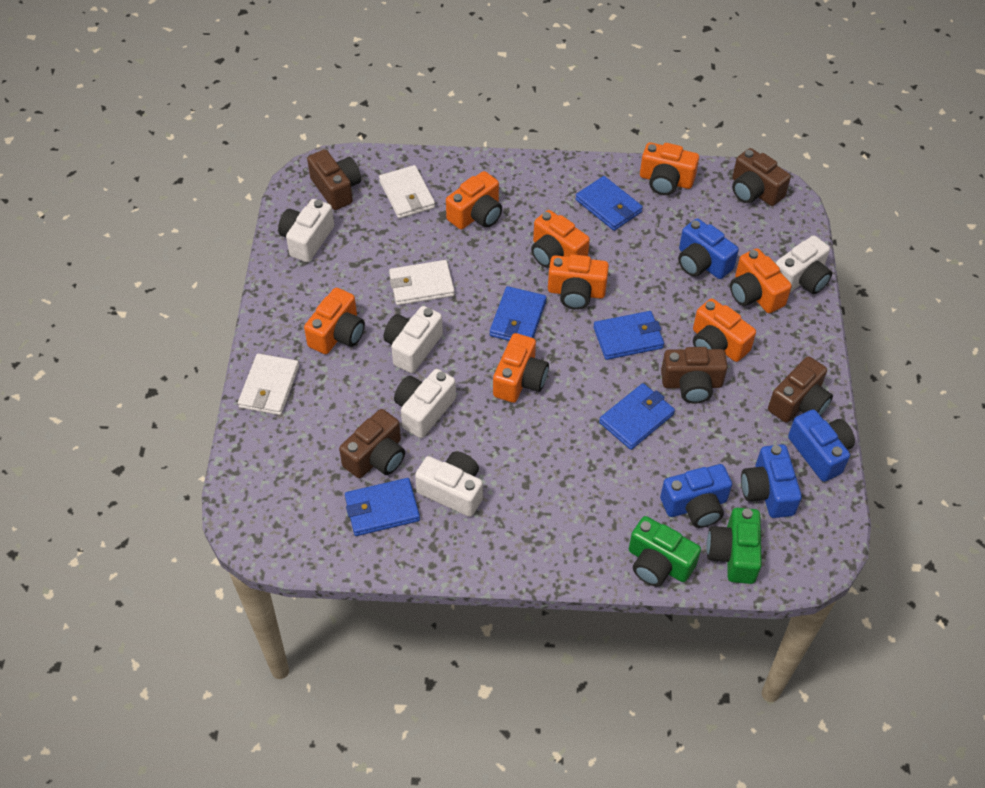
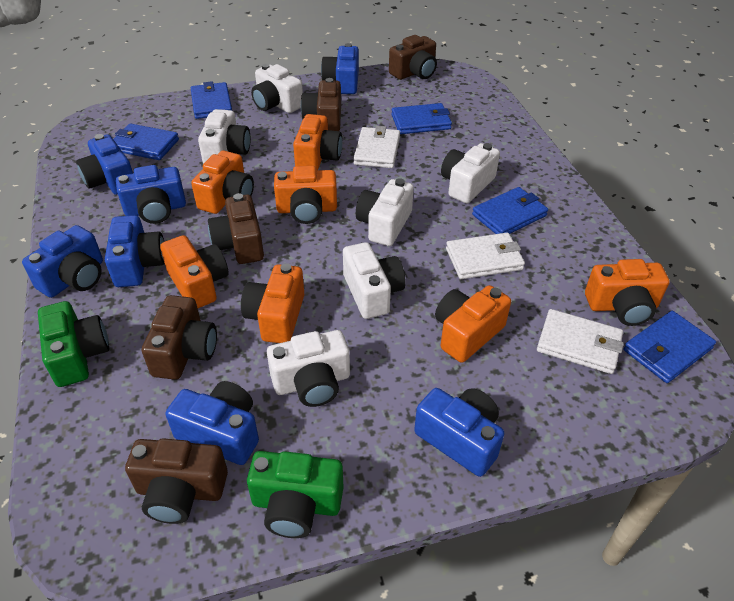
blue camera: [660,464,732,528] [678,218,739,279] [741,444,802,518] [788,409,855,482] = 4 -> [22,225,103,298] [76,134,133,195] [105,215,165,287] [116,165,186,224] [165,381,259,465] [321,43,359,94] [414,388,505,477] = 7
orange camera: [304,288,365,354] [446,171,502,230] [493,333,549,403] [531,210,590,268] [548,254,609,310] [640,142,699,195] [693,298,756,362] [730,248,792,313] = 8 -> [160,235,228,308] [191,151,254,214] [241,263,304,343] [274,166,337,224] [293,114,342,170] [435,285,511,363] [585,259,670,326] = 7
white camera: [278,199,334,262] [384,306,443,373] [394,369,456,438] [415,451,483,517] [775,235,832,294] = 5 -> [198,109,251,164] [251,64,303,113] [267,330,350,407] [343,242,406,319] [356,178,414,246] [441,143,500,203] = 6

